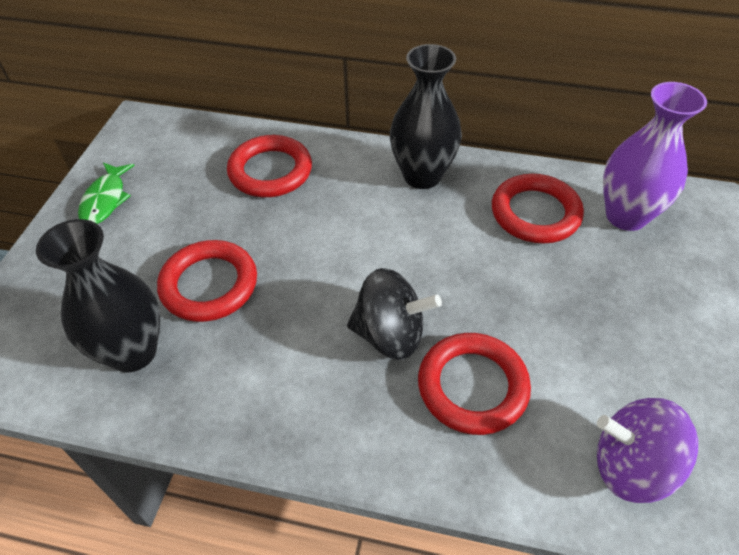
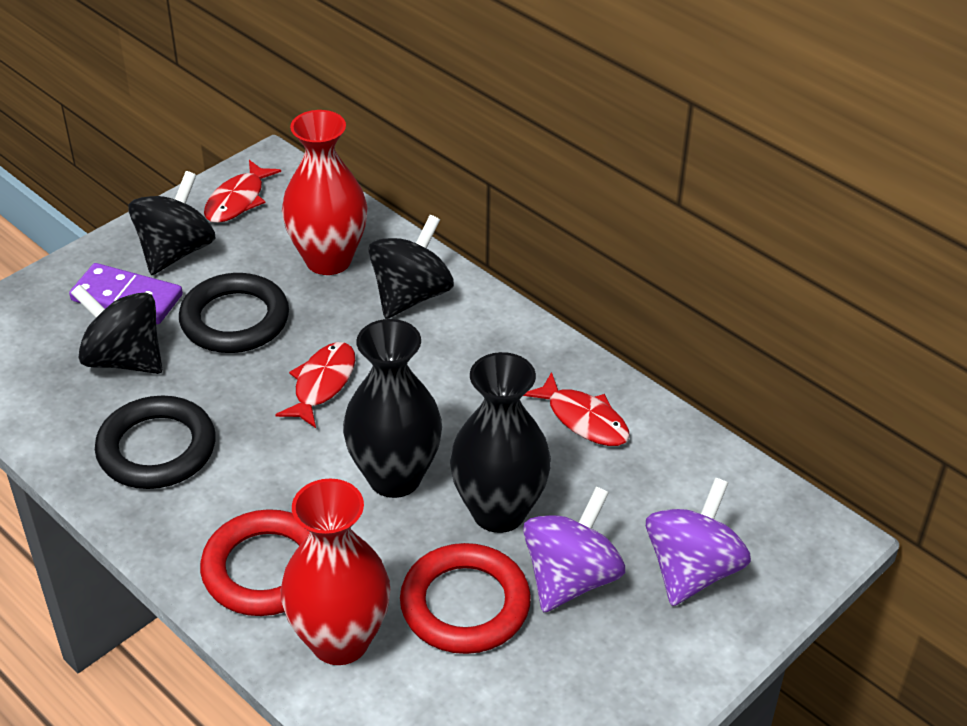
black ring: none = 0 -> [95,396,216,489] [179,273,289,353] = 2
black spinning top: [347,268,442,360] = 1 -> [71,284,162,374] [128,171,215,275] [368,215,454,319] = 3
green fish: [78,163,135,224] = 1 -> none = 0
purple domino: none = 0 -> [69,263,183,324] = 1
purple spinning top: [597,398,698,503] = 1 -> [523,486,625,612] [646,478,751,606] = 2
purple vase: [603,82,707,231] = 1 -> none = 0
red fish: none = 0 -> [204,160,281,223] [275,342,355,428] [523,372,630,446] = 3
red ring: [157,240,257,322] [227,135,312,197] [418,333,531,435] [492,174,584,243] = 4 -> [200,509,310,616] [400,543,531,654] = 2
red vase: none = 0 -> [281,479,390,665] [282,110,368,275] = 2

